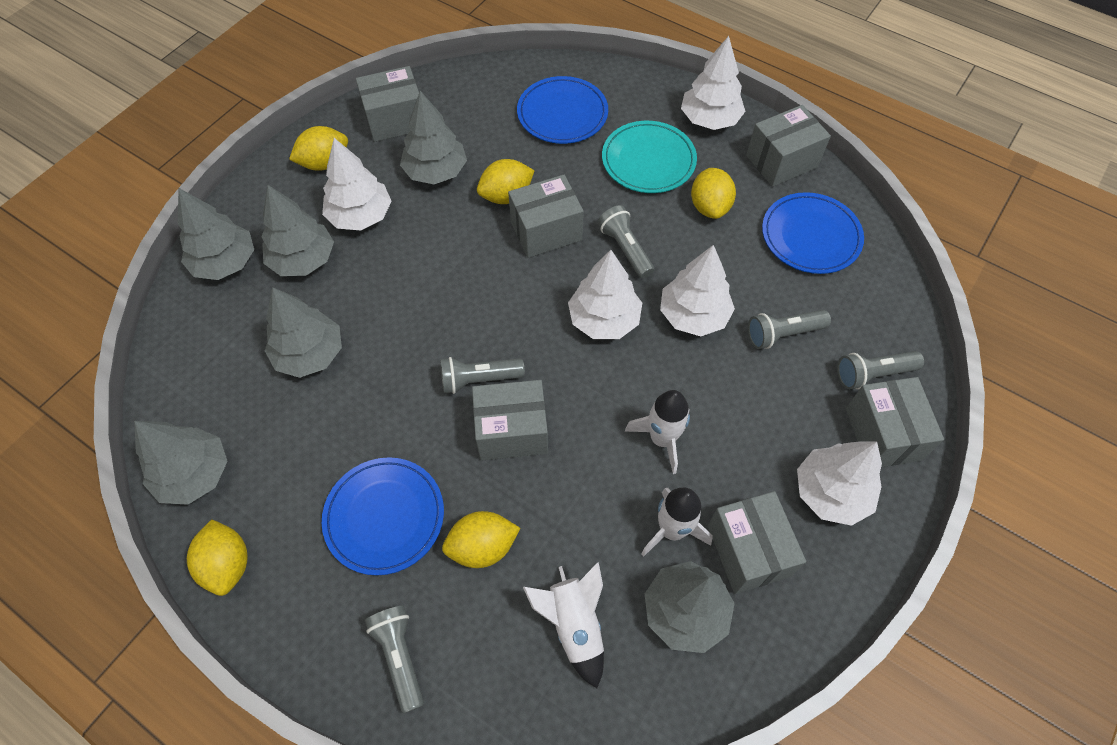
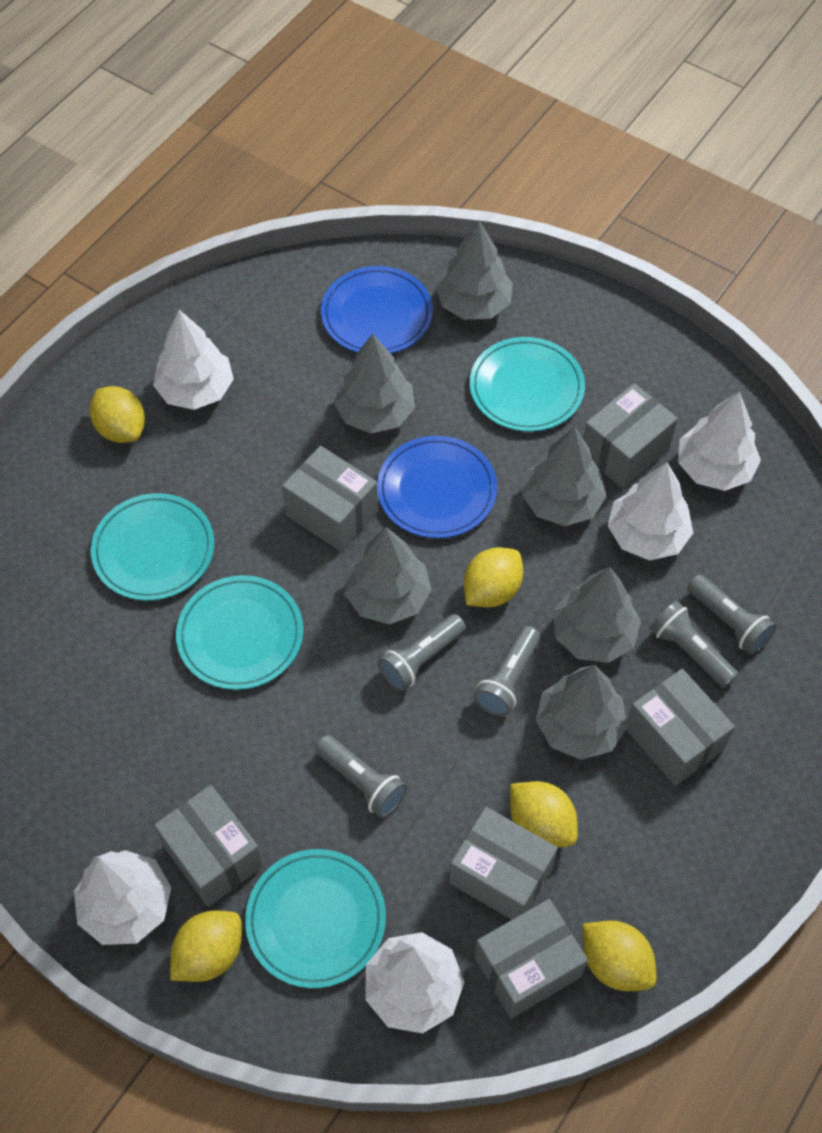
blue plate: [322,457,444,575] [517,76,608,144] [762,192,864,274] = 3 -> [321,266,433,354] [377,436,497,538] = 2
turquoise plate: [602,121,697,193] = 1 -> [91,493,214,601] [176,575,303,690] [245,849,386,988] [470,337,585,432] = 4
white rocket: [523,562,604,688] [625,390,690,474] [641,488,713,557] = 3 -> none = 0

